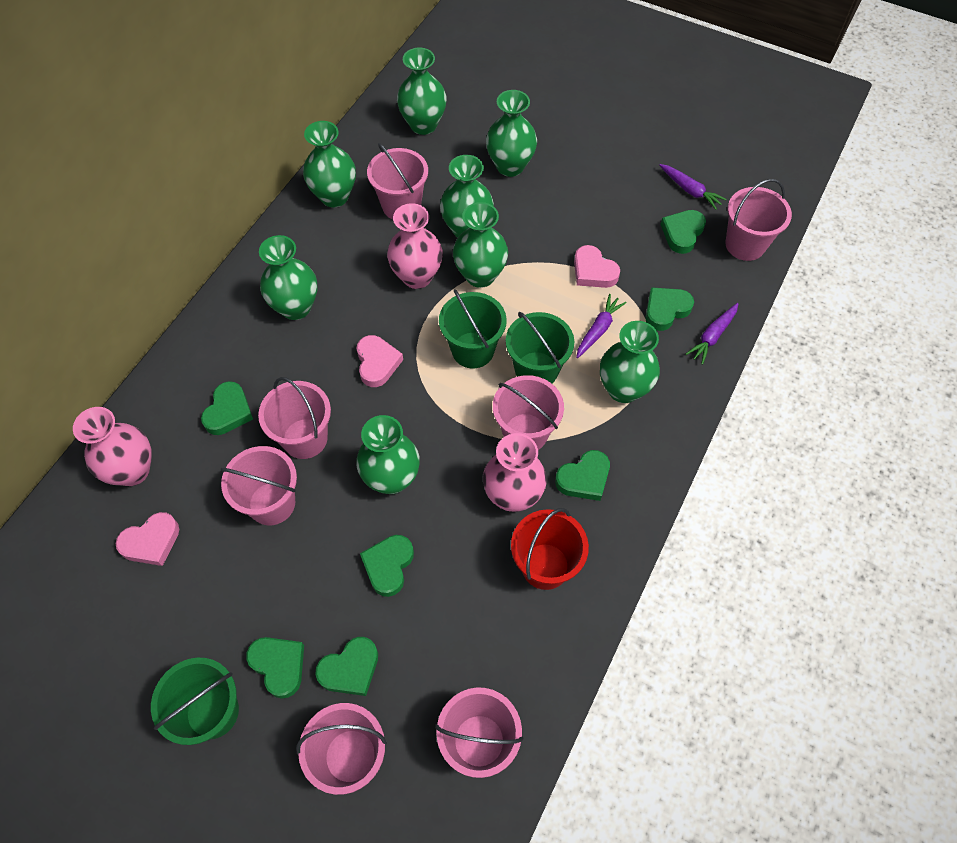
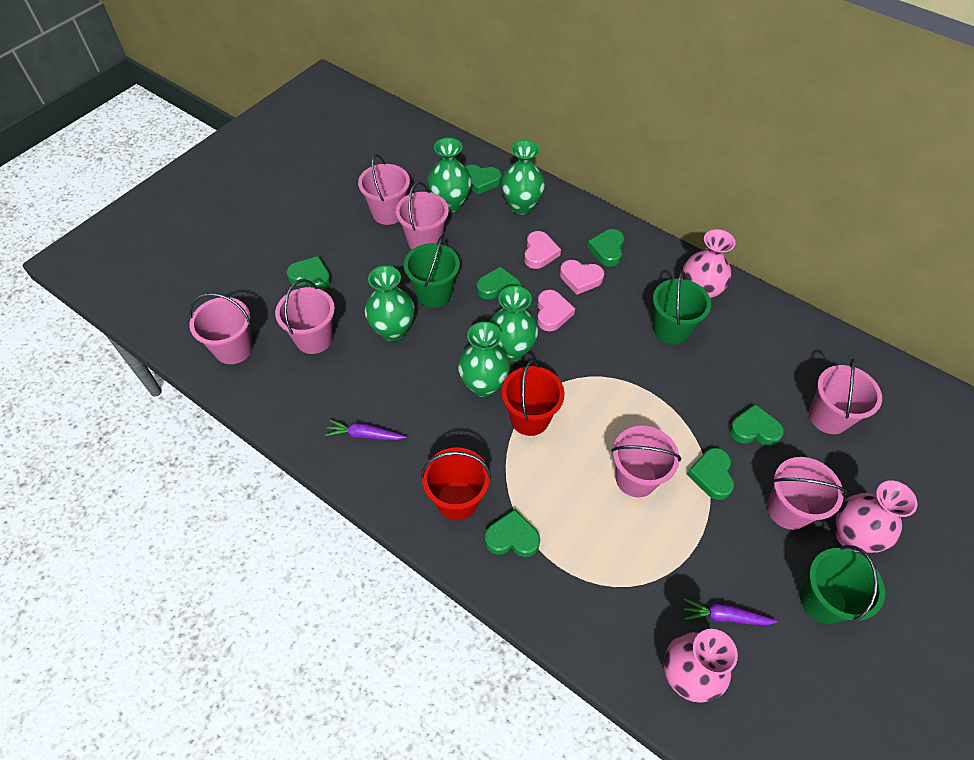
green vase: [259,235,317,320] [303,121,356,207] [356,415,420,494] [397,48,447,135] [440,155,494,238] [453,202,508,288] [486,90,537,177] [600,321,660,403] = 8 -> [365,266,415,341] [428,138,472,212] [458,322,510,397] [490,286,538,361] [501,140,545,214] = 5
purple carrot: [576,294,627,358] [659,164,727,210] [686,303,739,365] = 3 -> [325,419,406,440] [684,598,778,625] = 2
red bucket: [511,508,589,590] = 1 -> [421,447,491,520] [502,360,565,436] = 2

